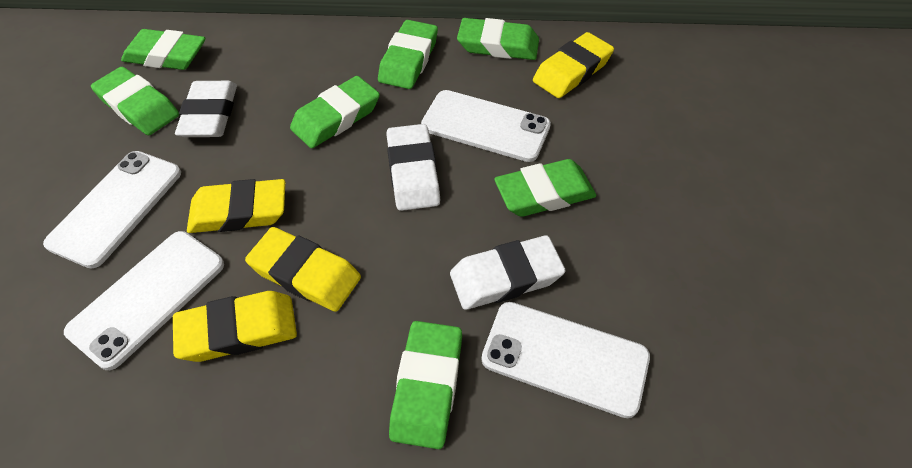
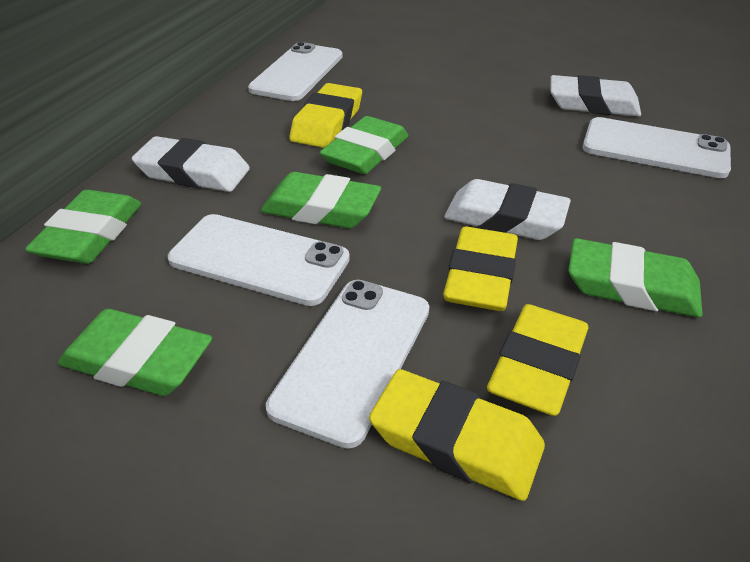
green eraser: [91,67,179,135] [121,29,205,70] [290,76,380,148] [378,20,438,89] [389,321,462,449] [457,18,539,60] [494,159,596,217] = 7 -> [25,190,141,264] [58,309,212,396] [261,172,381,228] [319,116,408,174] [568,238,703,318] = 5

